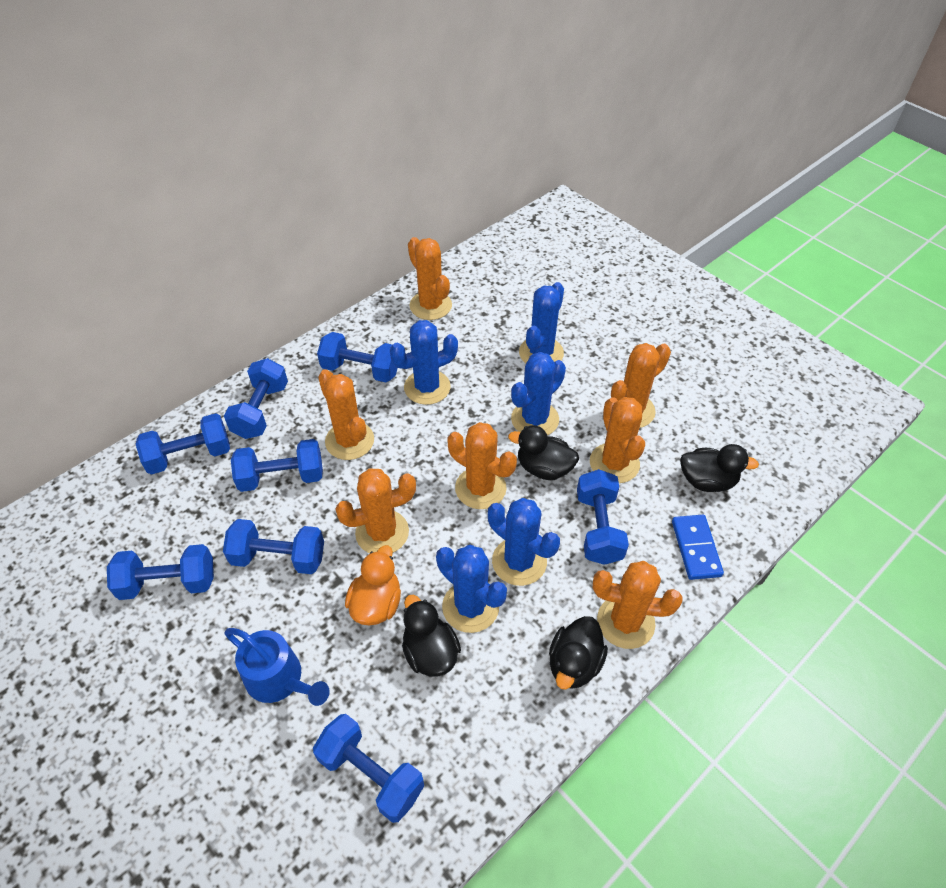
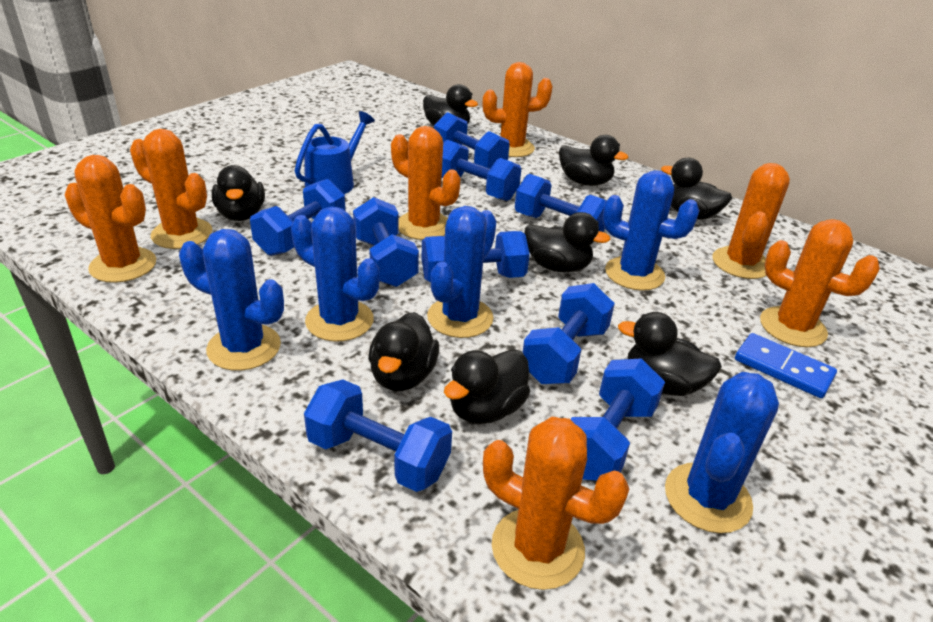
black duck: [402,595,461,677] [508,425,579,480] [549,616,608,690] [680,444,759,492] = 4 -> [212,165,265,221] [369,312,439,391] [423,84,478,125] [444,349,530,424] [524,212,611,272] [559,135,628,186] [618,312,722,396] [661,158,732,220] = 8
blue dumbbell: [107,544,214,600] [136,413,230,475] [223,519,324,574] [224,358,288,439] [231,439,323,492] [313,714,424,823] [317,332,398,382] [577,469,629,565] = 8 -> [250,179,346,256] [304,379,452,492] [353,197,419,287] [422,231,530,283] [434,112,510,169] [442,140,521,201] [515,174,607,232] [522,283,615,384] [570,359,665,480] = 9
orange duck: [345,545,401,626] = 1 -> none = 0

